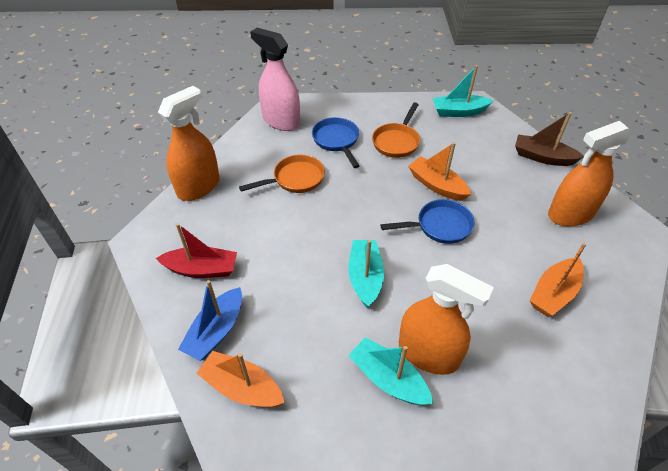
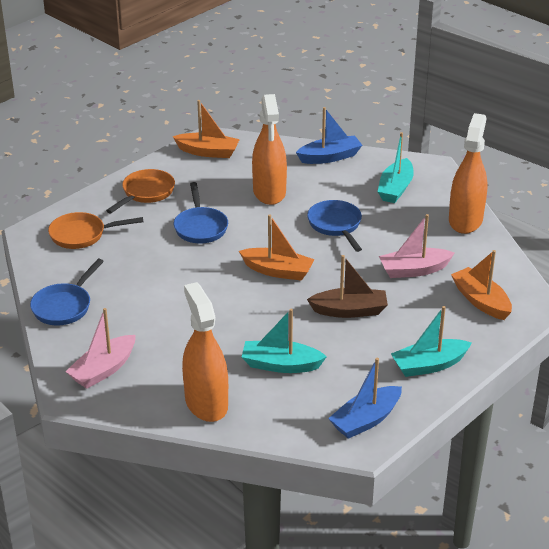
blue boat: [178,280,242,361] = 1 -> [296,107,362,164] [328,358,402,439] = 2
blue pan: [312,117,359,168] [381,199,475,244] = 2 -> [30,259,104,325] [174,182,228,244] [307,200,362,252] = 3
pink boat: none = 0 -> [65,308,135,389] [379,214,454,278] = 2
pink spray bottle: [250,28,300,131] = 1 -> none = 0
red boat: [156,223,237,278] = 1 -> none = 0

